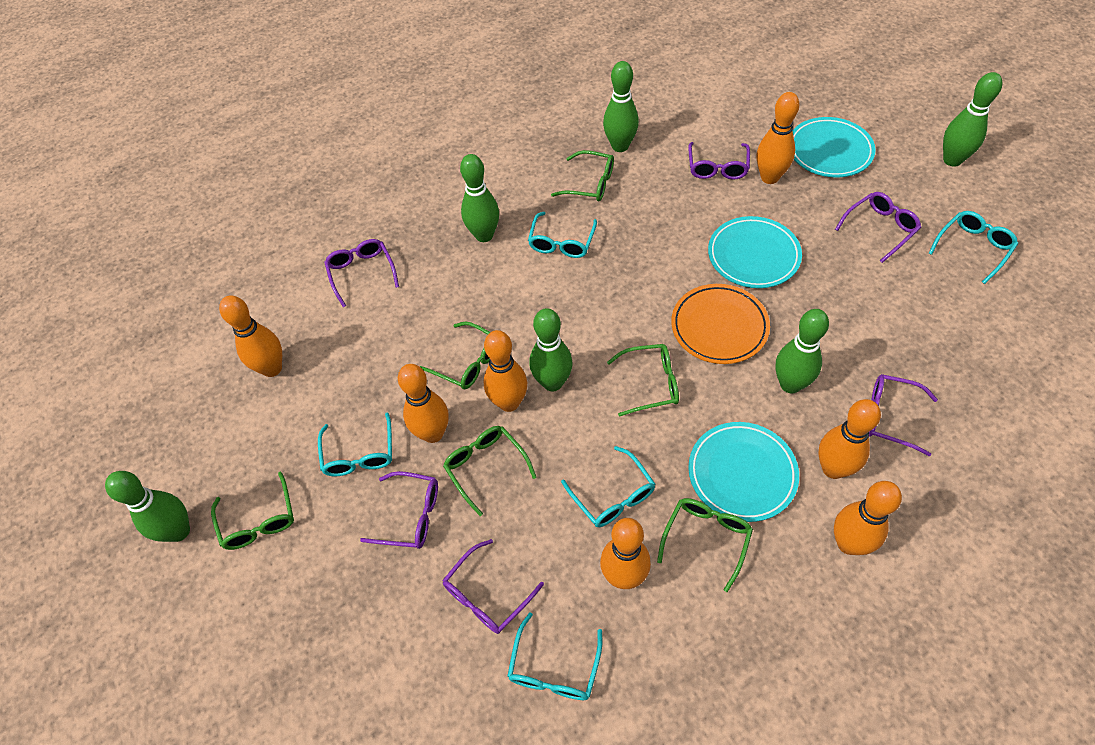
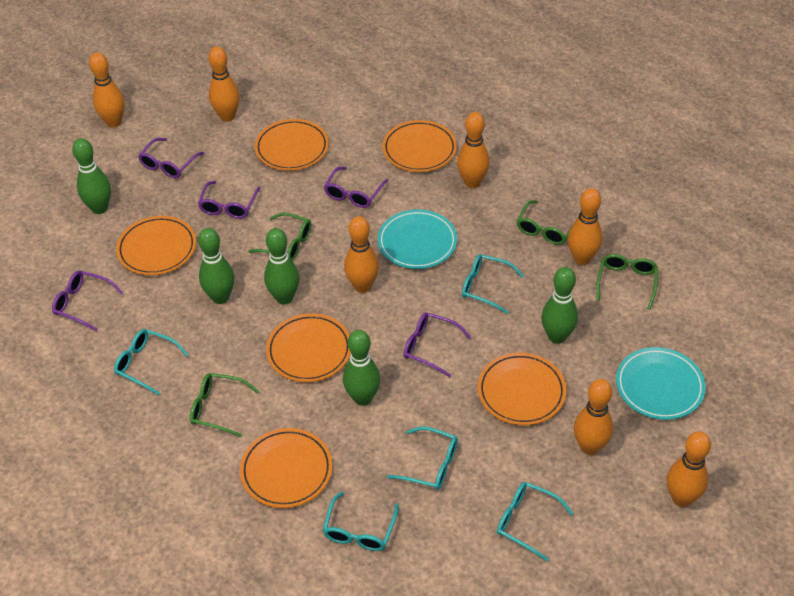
green bowling pin: [105,471,190,542] [460,154,499,242] [529,308,573,391] [603,61,639,152] [775,309,829,393] [943,72,1002,167] = 6 -> [72,138,111,214] [198,228,234,304] [264,228,299,304] [343,330,380,406] [541,267,578,344] = 5
green glasses: [211,472,294,550] [420,322,490,389] [443,426,536,516] [551,150,614,201] [607,344,679,417] [657,498,753,592] = 6 -> [190,373,259,437] [248,212,311,261] [517,200,579,245] [596,254,658,310] = 4
orange plate: [671,284,770,364] = 1 -> [116,216,196,275] [240,428,332,508] [255,119,329,171] [266,313,351,382] [382,120,457,172] [478,353,566,425] = 6
purple glasses: [324,239,399,307] [360,471,438,549] [442,539,544,634] [688,142,750,180] [835,192,921,263] [869,374,938,457] = 6 -> [52,271,123,331] [138,138,204,178] [198,181,260,219] [324,167,388,208] [404,312,471,377] = 5
turquoise plate: [688,422,799,522] [708,216,802,288] [793,117,876,177] = 3 -> [378,210,457,269] [616,347,706,420] = 2

